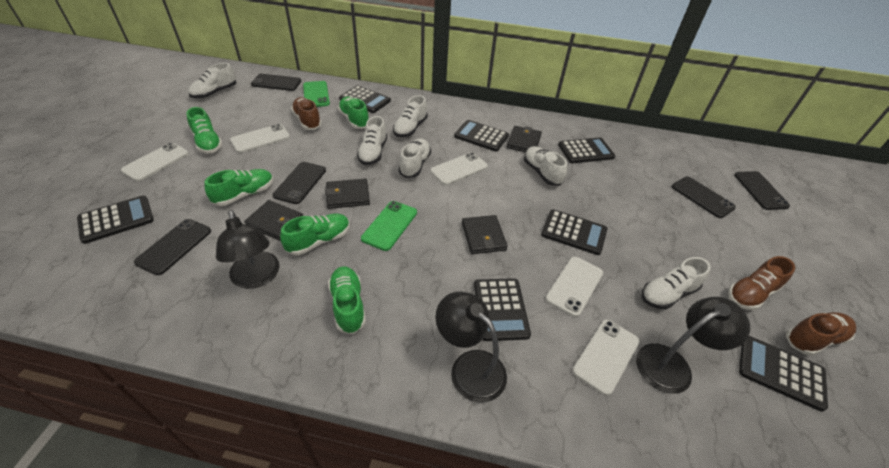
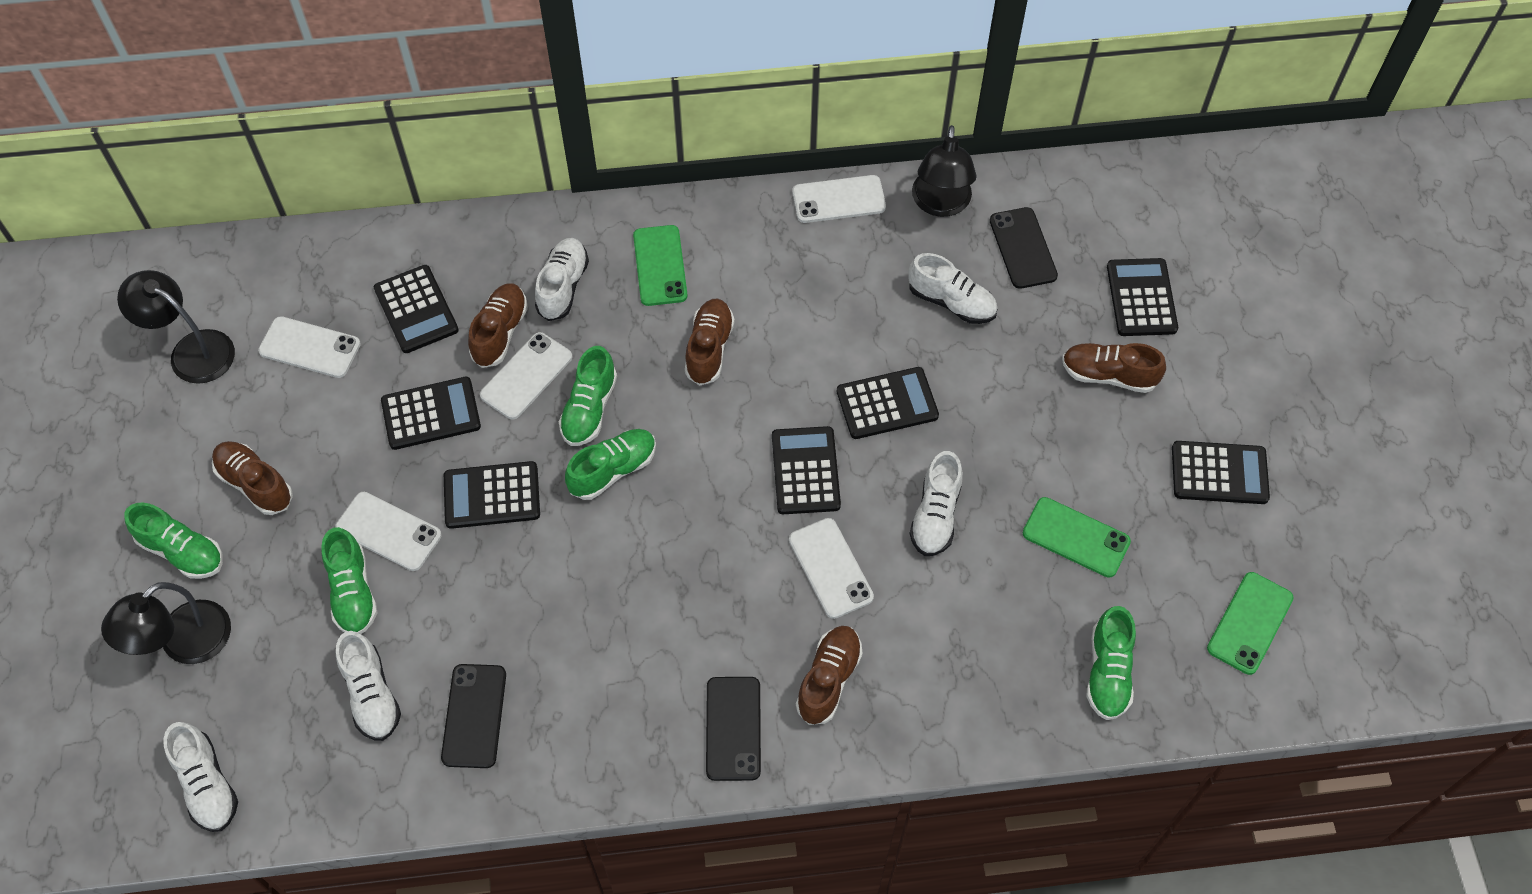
black phone: [134,219,211,275] [251,74,301,91] [272,162,326,204] [672,177,736,218] [734,171,790,210] = 5 -> [441,664,506,768] [706,677,761,781] [990,207,1058,289] = 3
black wallet: [244,200,303,241] [325,178,370,209] [462,215,508,254] [506,126,542,153] = 4 -> none = 0
brown shoe: [291,97,322,130] [728,256,795,310] [786,312,856,356] = 3 -> [212,441,293,515] [468,283,528,368] [685,299,735,385] [796,626,863,725] [1062,343,1166,393] = 5
green phone: [303,81,330,107] [361,201,417,251] = 2 -> [633,225,687,306] [1023,497,1131,578] [1207,572,1294,675] = 3
white shoe: [189,63,236,99] [357,116,387,165] [393,95,428,137] [399,138,431,178] [524,146,567,186] [641,257,711,310] = 6 -> [164,722,238,832] [336,631,401,741] [535,238,589,321] [908,253,997,324] [909,451,963,556] = 5

